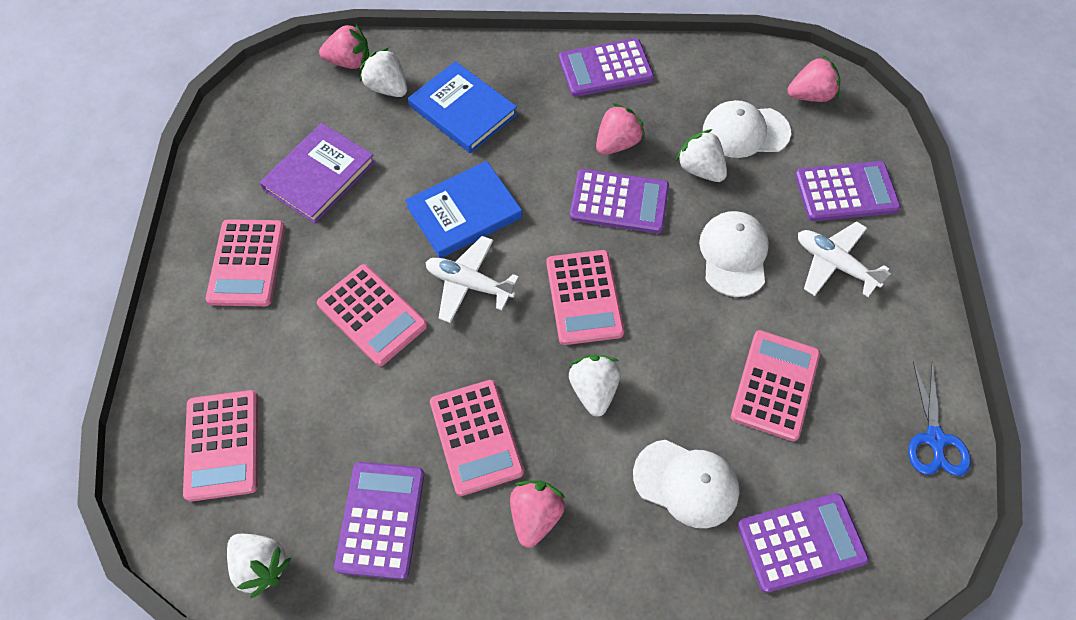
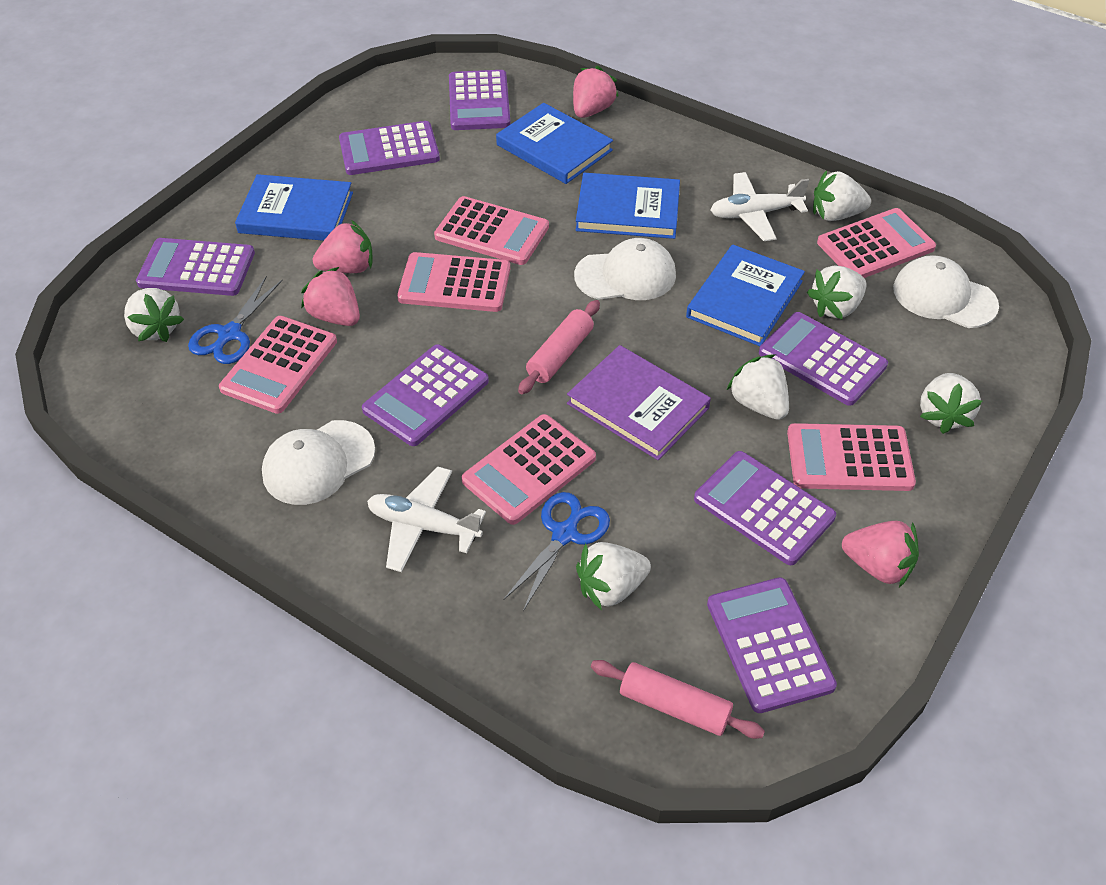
blue book: [405,161,522,258] [408,61,517,153] = 2 -> [235,174,353,241] [496,103,613,184] [576,173,680,239] [686,245,805,346] = 4
blue scissors: [908,361,971,476] = 1 -> [188,276,282,364] [503,492,610,611] = 2
pink rolling pin: none = 0 -> [518,300,600,394] [591,660,765,739] = 2
purple calculator: [334,462,424,580] [559,38,654,97] [570,169,669,233] [737,493,869,593] [795,161,901,221] = 5 -> [136,238,255,296] [339,121,440,175] [362,344,489,446] [449,70,511,130] [694,451,836,565] [707,577,837,713] [759,312,888,406] = 7
white strawberry: [227,534,291,598] [360,48,407,97] [569,354,621,417] [675,129,727,182] = 4 -> [124,288,184,342] [576,542,651,611] [727,355,789,420] [807,266,866,320] [813,170,871,221] [920,373,982,434] = 6

